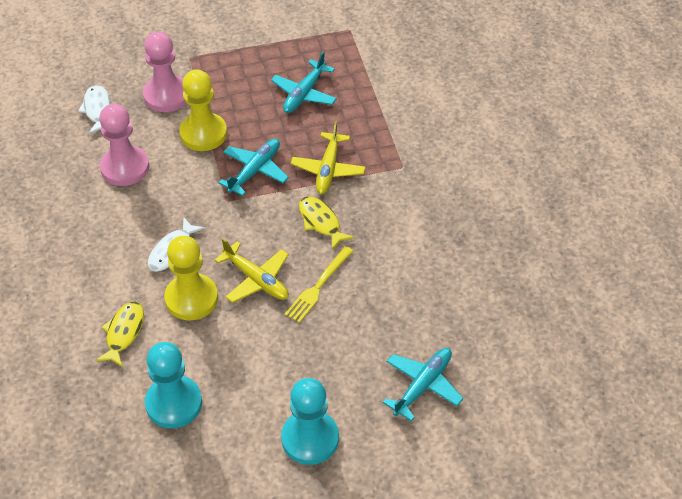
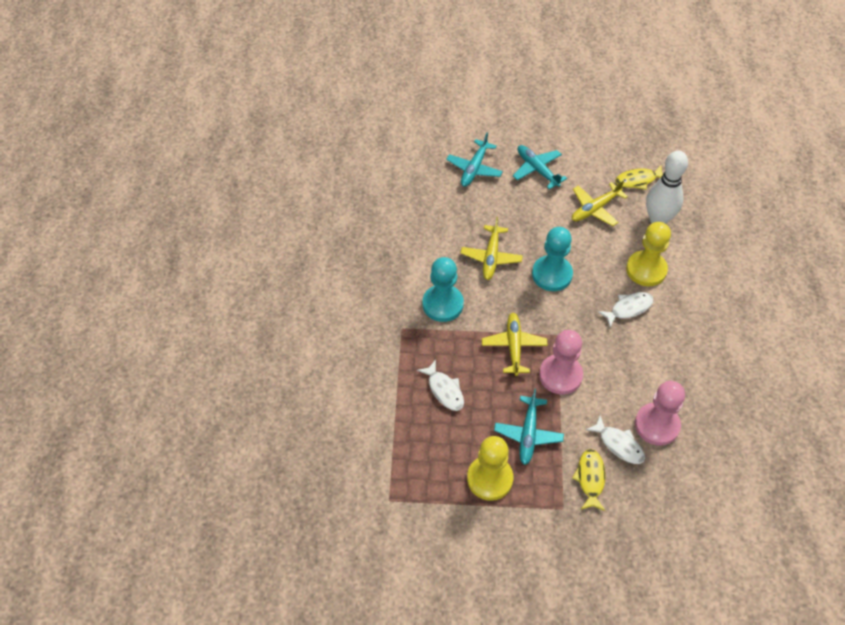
white bowling pin: none = 0 -> [646,151,688,224] = 1
white fish: [78,85,111,134] [148,217,205,272] = 2 -> [417,360,464,411] [585,416,645,464] [598,292,654,327] = 3
yellow fork: [285,246,353,323] = 1 -> none = 0
yellow plane: [215,238,289,303] [291,121,366,194] = 2 -> [461,217,523,280] [482,313,548,376] [572,180,628,226] = 3

